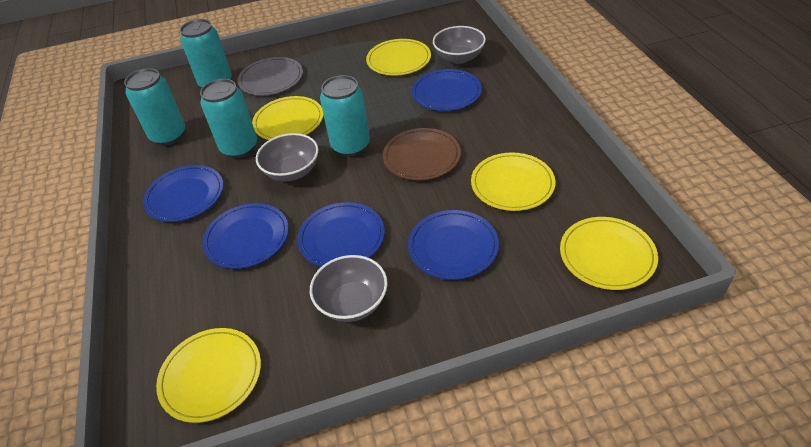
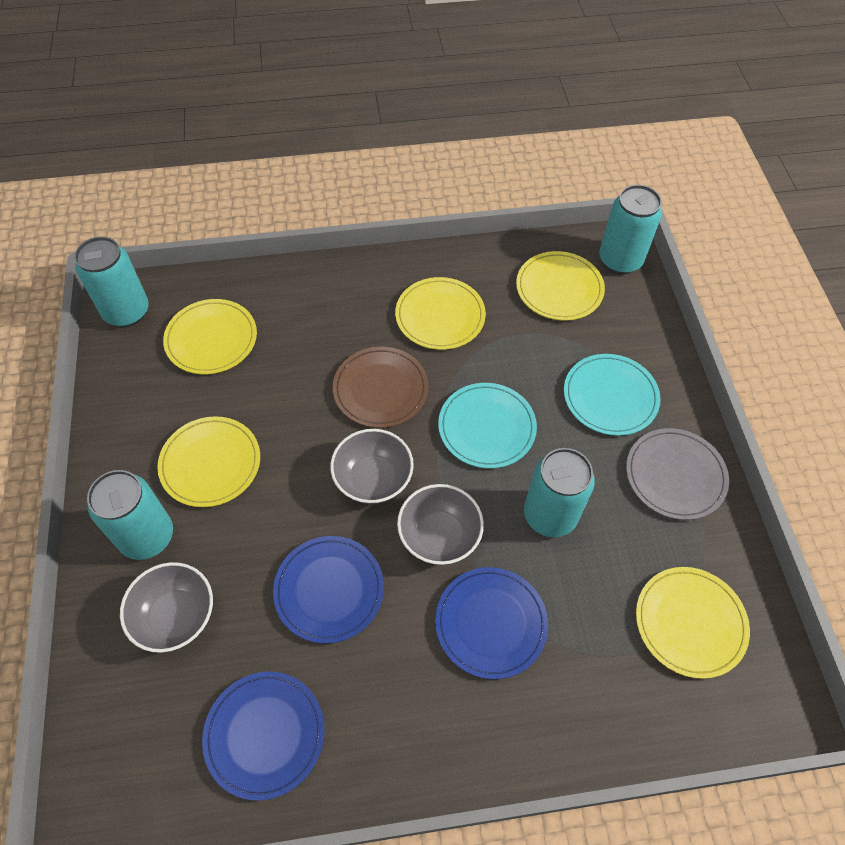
blue plate: [143,165,223,222] [202,203,289,269] [297,202,385,267] [408,210,499,280] [412,69,482,111] = 5 -> [202,671,324,801] [273,536,384,644] [435,567,548,679] = 3
turquoise plate: none = 0 -> [438,383,537,468] [564,354,661,436] = 2

